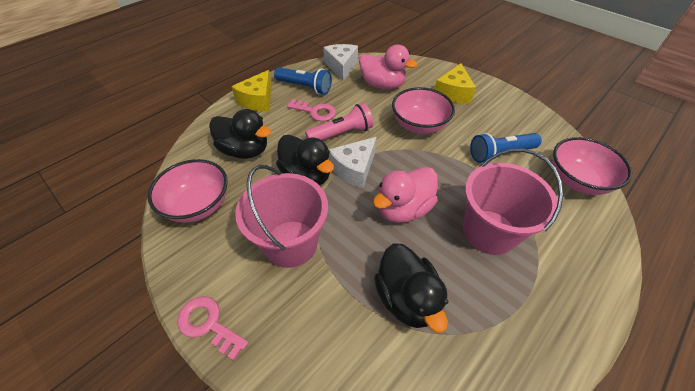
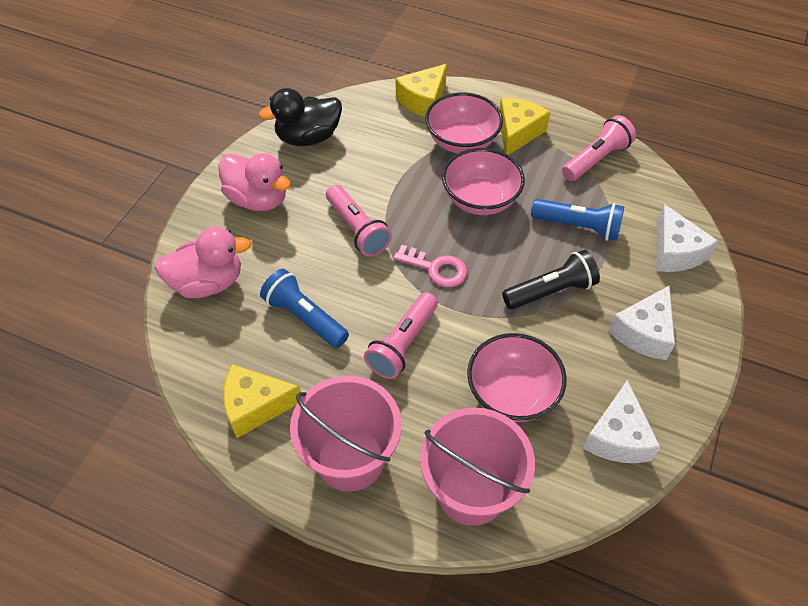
black duck: [209,109,271,159] [276,135,334,185] [374,243,448,332] = 3 -> [259,88,342,146] = 1
black flashlight: none = 0 -> [502,250,600,309] = 1
pink flashlight: [305,103,373,140] = 1 -> [326,185,392,256] [364,292,438,379] [562,115,636,181] = 3
pink key: [177,296,248,361] [287,99,336,121] = 2 -> [393,245,467,287] = 1
white cheese: [323,44,358,81] [328,137,377,188] = 2 -> [583,380,661,463] [609,285,675,360] [657,204,718,272] = 3
yellow cheese: [231,70,272,111] [434,63,476,103] = 2 -> [223,364,302,438] [396,64,447,117] [500,98,550,155] = 3

